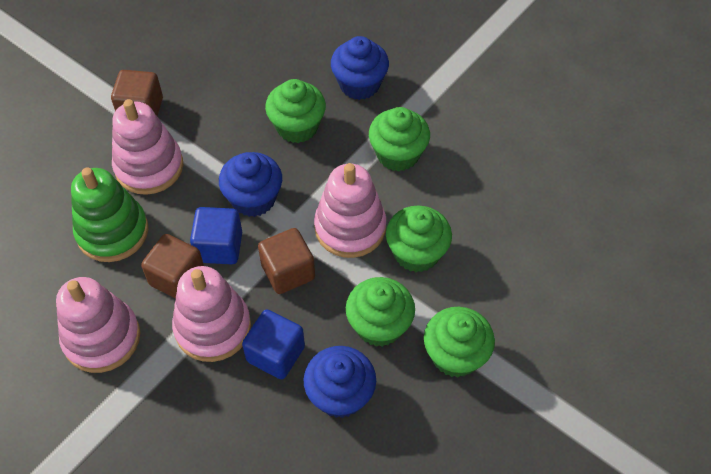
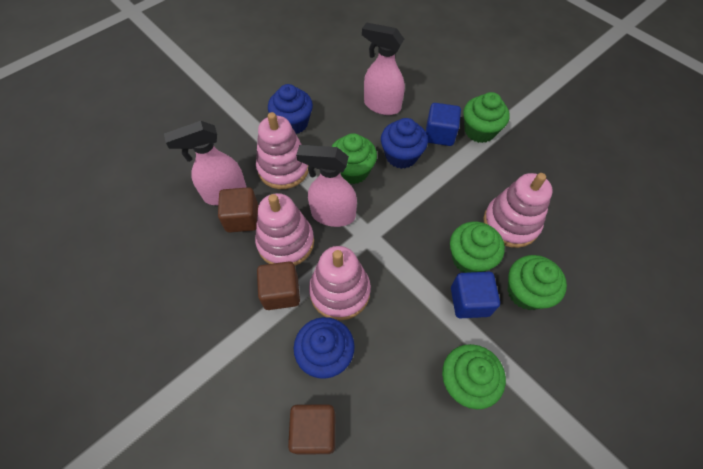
green stacking toy: [71,167,148,262] = 1 -> none = 0
pink spray bottle: none = 0 -> [164,121,246,205] [296,145,357,227] [362,22,405,115] = 3

